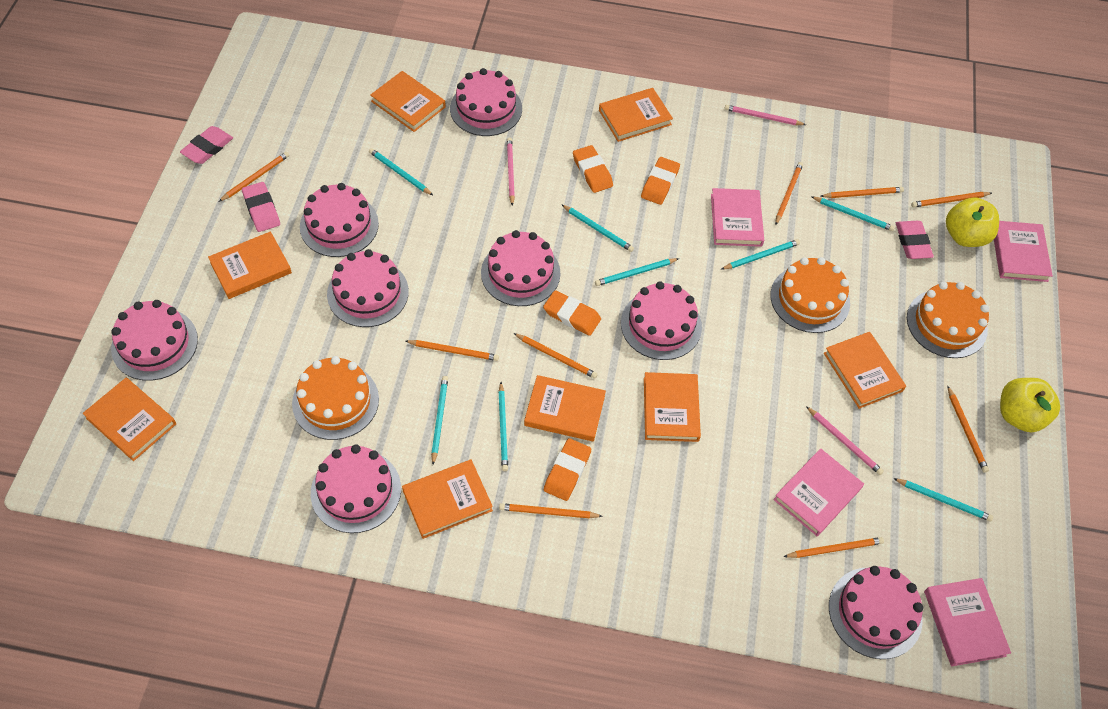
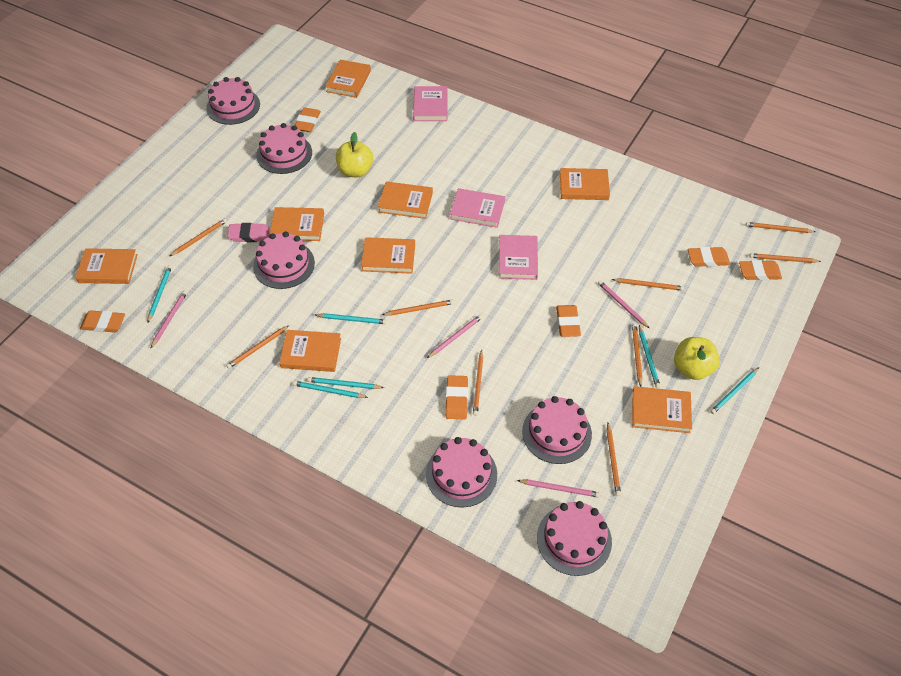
orange cake: [292,356,379,440] [771,257,850,333] [907,282,989,358] = 3 -> none = 0
orange eraser: [543,290,601,336] [544,438,591,501] [573,145,613,193] [641,157,680,205] = 4 -> [80,310,125,333] [295,108,321,132] [446,375,468,419] [556,305,581,337] [688,247,730,267] [739,260,782,280] = 6
pink book: [711,188,764,247] [773,448,864,536] [924,578,1011,666] [994,221,1053,282] = 4 -> [413,86,447,121] [450,188,505,228] [499,235,538,280] = 3
pink cake: [111,300,198,381] [300,183,379,257] [311,444,401,533] [327,249,409,327] [450,68,522,136] [481,230,560,306] [621,281,702,360] [829,566,923,659] = 8 -> [206,77,260,125] [253,232,315,289] [256,123,312,174] [426,437,497,507] [522,396,592,464] [537,501,612,576] = 6
pink eraser: [180,126,233,164] [242,182,280,232] [896,221,934,259] = 3 -> [227,223,271,242] = 1
pink pencil: [507,137,515,206] [724,105,806,125] [806,406,884,475] = 3 -> [151,291,187,348] [427,315,482,358] [517,479,600,498] [598,280,649,328] = 4
turquoise pencil: [369,148,433,195] [431,376,448,465] [498,382,508,471] [561,204,634,252] [595,258,679,286] [721,239,800,270] [811,196,895,231] [893,478,993,522] = 8 -> [148,265,172,322] [293,381,368,398] [307,377,384,389] [315,313,387,324] [639,325,660,388] [710,367,759,414] = 6

